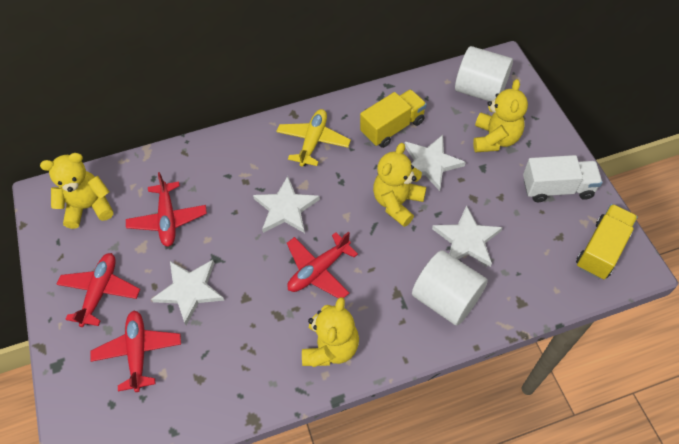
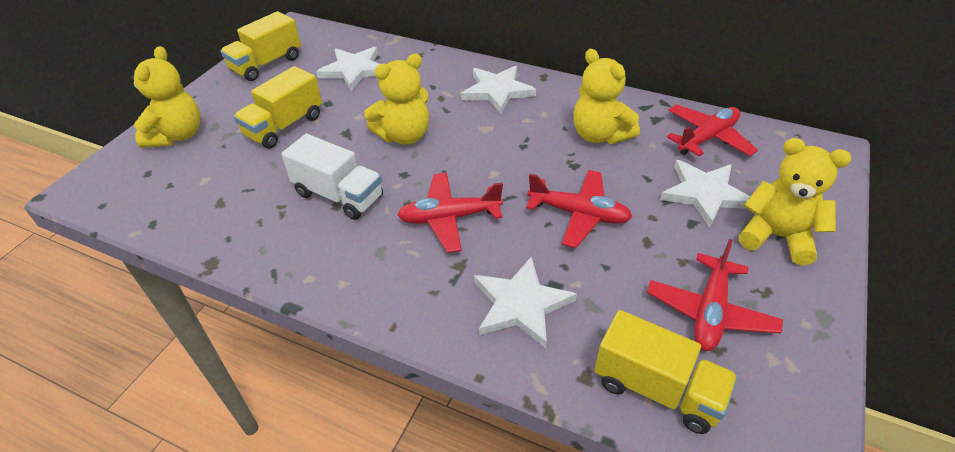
white cylinder: [412,250,488,325] [455,46,513,101] = 2 -> none = 0
yellow plane: [276,109,351,167] = 1 -> none = 0
yellow truck: [360,89,427,148] [576,204,638,279] = 2 -> [220,11,301,81] [233,66,322,148] [594,310,738,434] = 3

